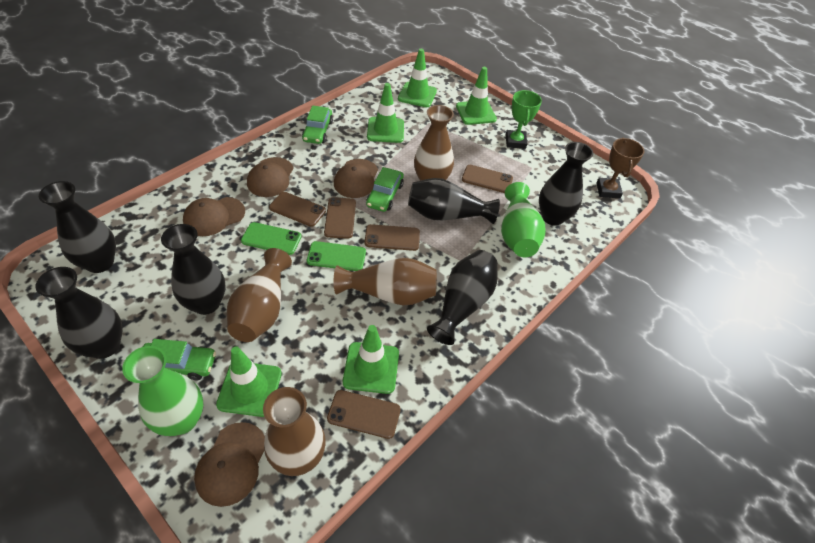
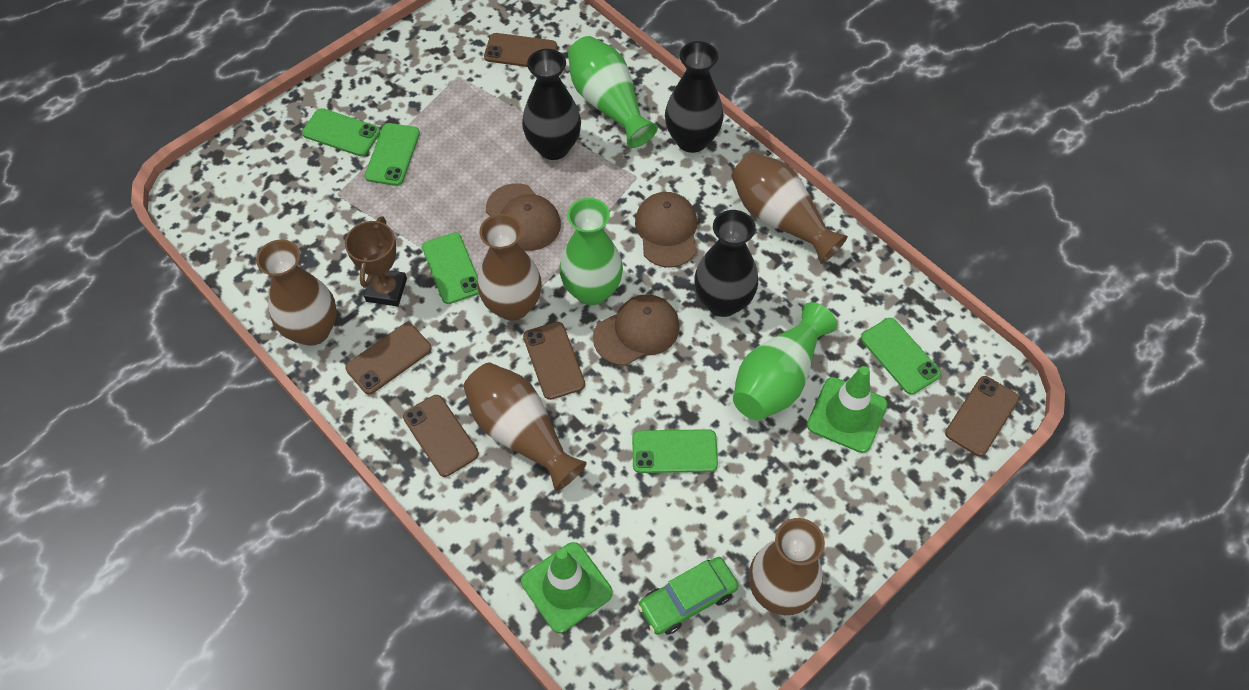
black vase: [36,267,123,359] [39,181,116,273] [161,224,226,315] [408,178,500,224] [427,250,498,345] [539,142,593,226] = 6 -> [522,49,581,160] [665,41,724,153] [694,210,758,317] = 3
brown cap: [183,197,245,236] [194,422,265,507] [247,157,294,197] [334,159,378,198] = 4 -> [486,183,561,251] [593,294,680,366] [635,192,697,268] = 3
brown vase: [227,248,292,342] [263,387,326,476] [334,258,437,305] [414,105,454,181] = 4 -> [256,240,337,346] [463,362,587,492] [477,214,542,321] [731,152,848,264] [749,518,825,615] = 5
green car: [143,339,216,380] [302,105,333,144] [366,167,404,212] = 3 -> [637,557,739,635] = 1
green phone: [241,222,302,255] [307,241,366,271] = 2 -> [302,108,380,156] [365,123,420,186] [422,232,479,304] [632,429,718,473] [861,318,941,395] = 5
green traffic cone: [216,347,282,417] [343,325,399,394] [367,83,404,143] [398,49,437,107] [456,67,497,125] = 5 -> [521,542,613,633] [807,366,888,453] = 2
green trophy: [506,90,542,149] = 1 -> none = 0
green vase: [122,346,203,436] [501,182,545,257] = 2 -> [559,198,623,305] [568,36,658,148] [733,302,837,420] = 3

